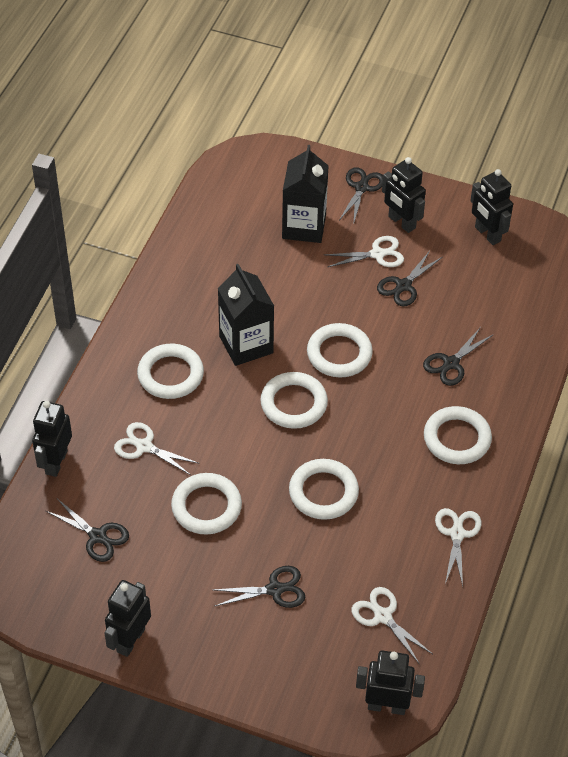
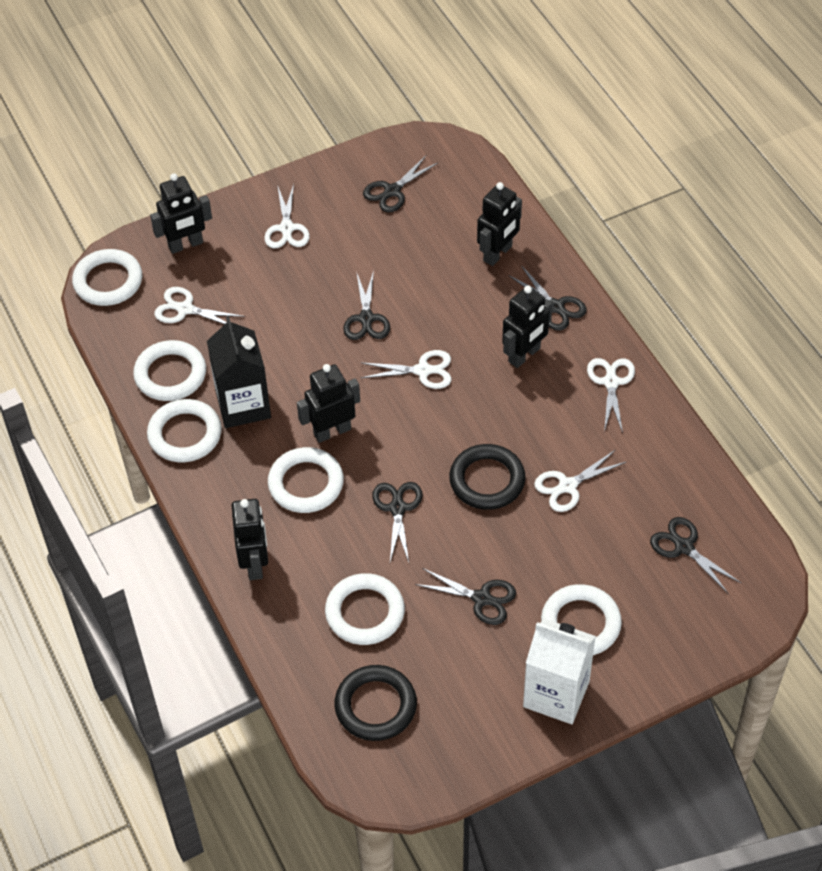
black carton: [218,264,274,366] [282,145,329,243] = 2 -> [207,316,271,428] = 1
black ring: none = 0 -> [335,665,417,741] [449,444,525,510] = 2
black scissors: [46,499,129,562] [213,566,305,608] [339,167,383,225] [377,251,442,306] [423,327,494,386] = 5 -> [343,270,390,340] [363,156,439,213] [372,482,423,562] [415,568,516,625] [508,267,587,331] [650,517,741,594] = 6
white carton: none = 0 -> [523,618,596,724] = 1
white scissors: [114,422,200,475] [325,236,404,267] [351,587,433,665] [435,508,481,586] = 4 -> [154,287,245,324] [264,184,310,248] [361,350,451,389] [534,449,626,512] [587,358,635,433] = 5

